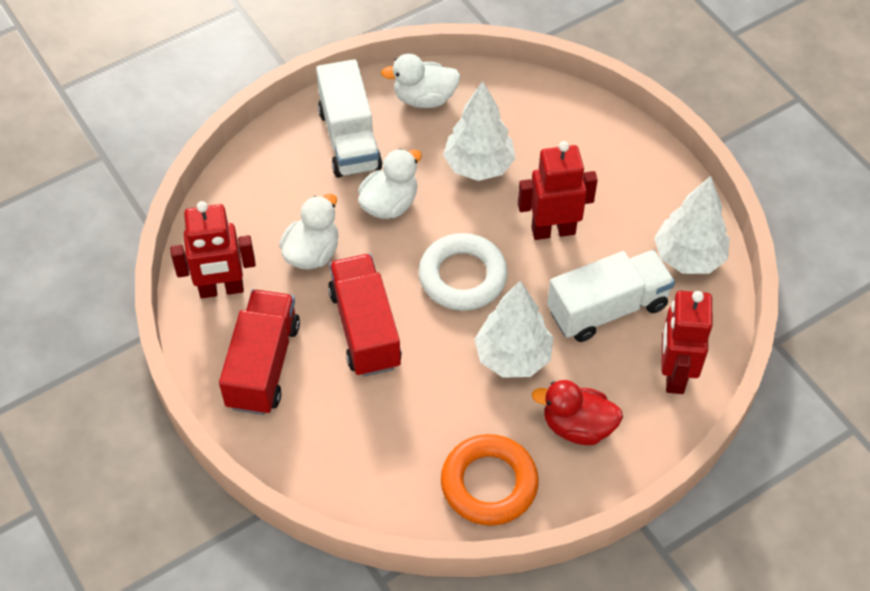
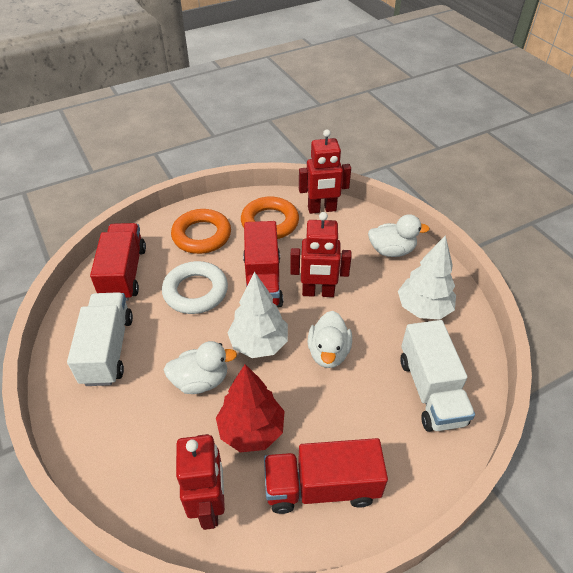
orange ring: [441,434,539,526] = 1 -> [171,209,231,254] [241,197,299,239] = 2
red duck: [532,380,623,445] = 1 -> none = 0
red tree: none = 0 -> [216,364,285,453] = 1
red truck: [219,290,300,415] [328,254,402,377] = 2 -> [90,223,146,301] [243,221,283,307] [264,438,388,514] = 3
white tree: [443,81,516,181] [475,281,554,378] [654,176,730,274] = 3 -> [227,272,288,358] [398,235,456,320] = 2

